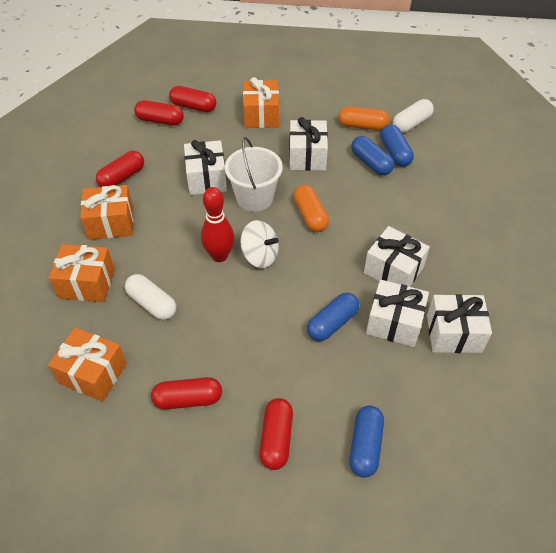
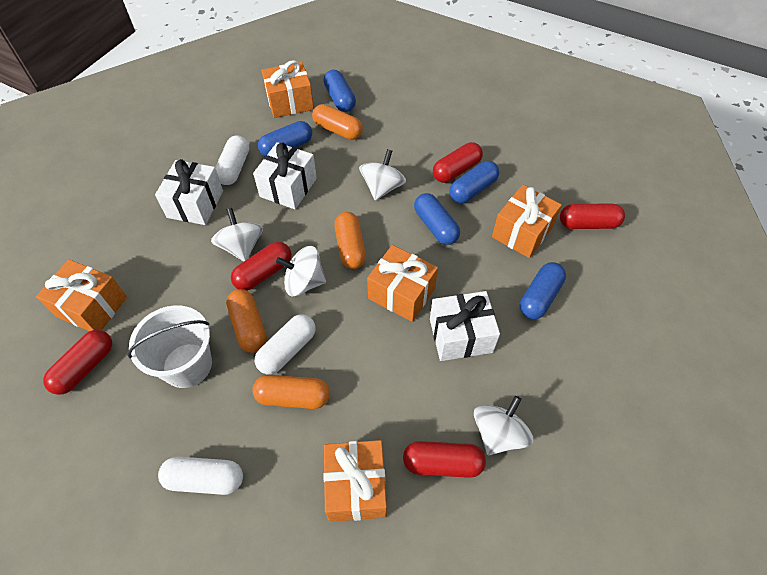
blue capsule: [307,293,359,341] [349,406,384,478] [351,136,394,175] [380,124,414,167] = 4 -> [258,121,312,156] [323,70,356,112] [414,193,460,245] [449,161,499,203] [520,262,566,319] = 5
orange capsule: [294,185,329,232] [339,106,390,130] = 2 -> [226,289,267,353] [252,375,330,409] [312,104,363,140] [335,212,366,269] = 4
orange gift: [48,328,127,402] [49,244,115,302] [80,185,133,240] [243,77,279,128] = 4 -> [36,259,127,331] [261,60,314,118] [323,440,387,522] [367,245,438,322] [492,185,562,258] = 5
red bowling pin: [201,187,234,262] = 1 -> none = 0
white capsule: [125,274,176,320] [393,99,434,133] = 2 -> [158,457,243,495] [215,135,249,185] [255,314,315,374] = 3
white gift: [184,140,227,195] [289,117,328,171] [364,226,430,287] [366,280,429,347] [427,294,492,353] = 5 -> [155,159,223,225] [253,142,317,209] [430,291,500,361] = 3
white spinning top: [240,220,279,268] = 1 -> [211,208,263,262] [276,246,326,297] [359,149,406,200] [474,396,533,455] = 4

